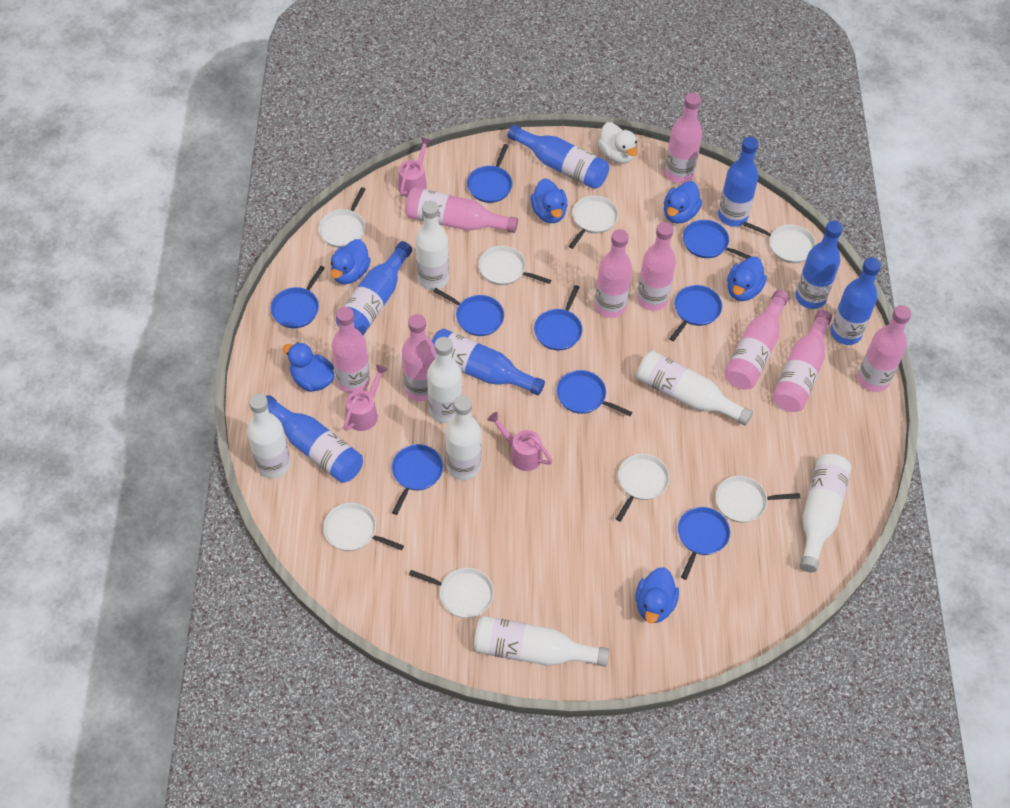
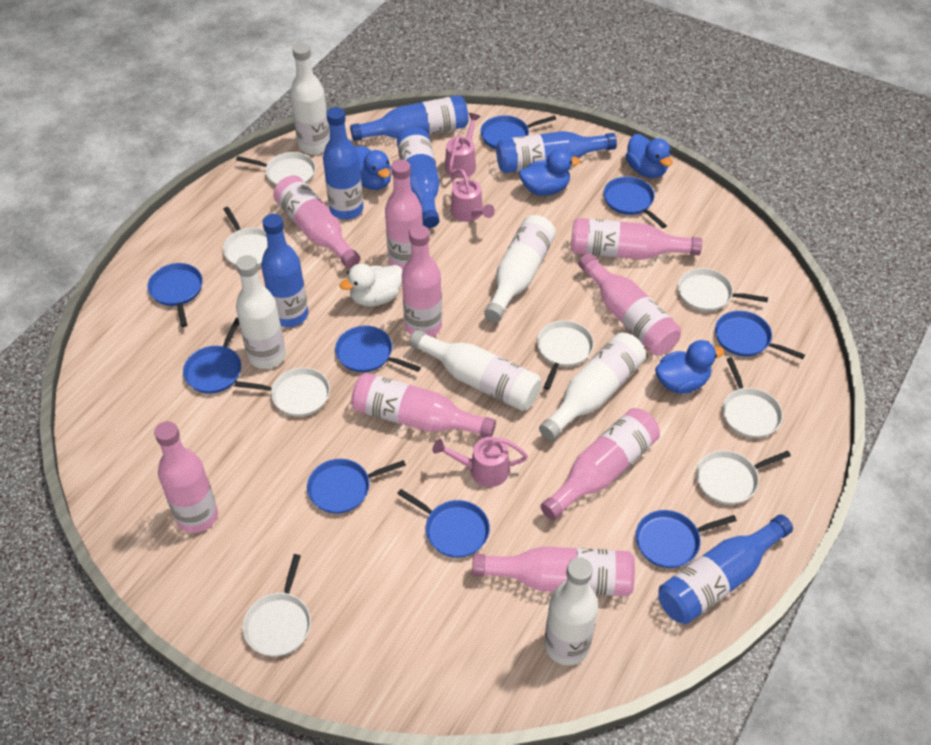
blue bottle: [266,395,363,483] [336,241,412,335] [432,329,545,396] [508,125,609,189] [718,137,759,227] [796,221,843,309] [830,257,881,345] = 7 -> [261,214,308,327] [323,107,364,219] [350,95,469,141] [397,128,440,228] [496,131,617,173] [658,514,793,624] = 6
blue duck: [283,342,335,392] [331,239,371,284] [531,178,568,223] [635,567,679,623] [664,181,702,224] [727,257,767,301] = 6 -> [356,146,391,190] [519,149,581,196] [625,134,672,178] [655,340,724,394] = 4
white bottle: [247,393,290,479] [415,201,449,290] [427,337,462,423] [446,396,481,480] [474,616,609,667] [636,351,753,426] [800,453,851,572] = 7 -> [236,255,286,369] [290,43,330,154] [409,329,541,411] [484,215,556,322] [539,332,646,441] [545,557,598,665] = 6

